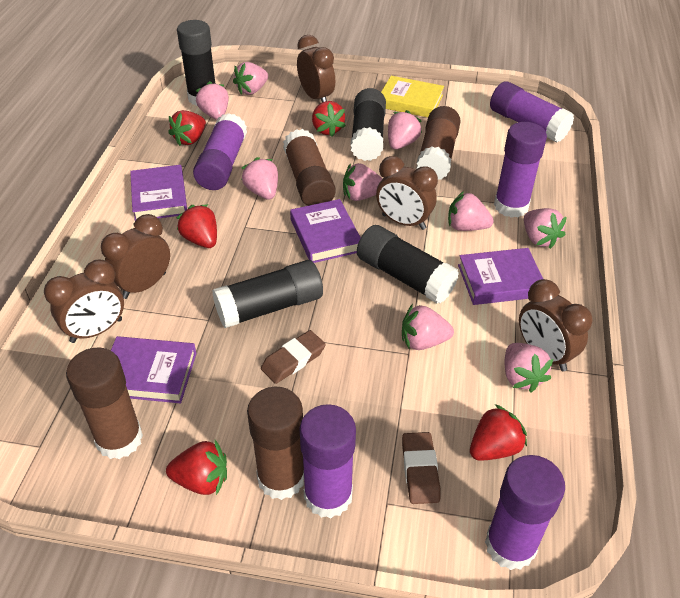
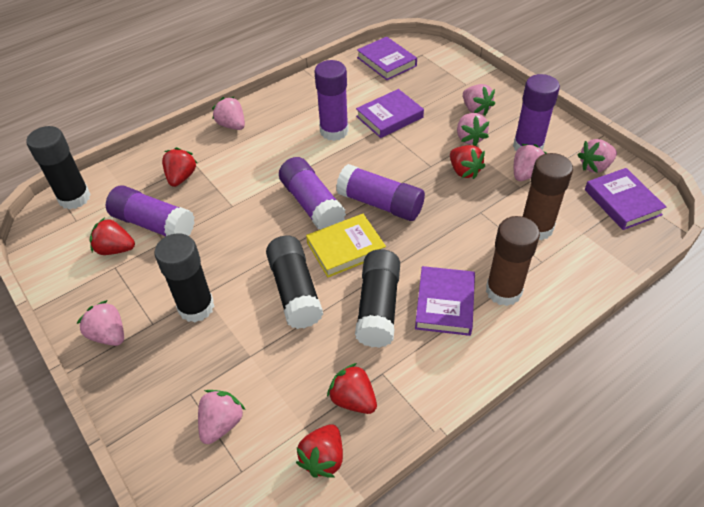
brown clock: [44,260,124,343] [101,214,170,299] [297,35,335,102] [376,156,438,230] [519,279,592,371] = 5 -> none = 0
brown eraser: [261,330,326,384] [402,432,441,504] = 2 -> none = 0
brown glue stick: [66,348,143,459] [247,387,304,500] [283,129,336,206] [416,106,460,180] = 4 -> [486,216,540,306] [523,153,573,240] = 2
pink strawberry: [195,81,229,120] [233,62,268,95] [242,157,278,200] [343,163,382,201] [388,110,422,149] [402,304,454,350] [448,191,494,231] [505,343,553,392] [524,208,567,249] = 9 -> [77,300,124,346] [198,390,245,444] [212,97,245,130] [457,113,489,146] [463,84,495,116] [514,144,546,181] [578,139,617,173] = 7

